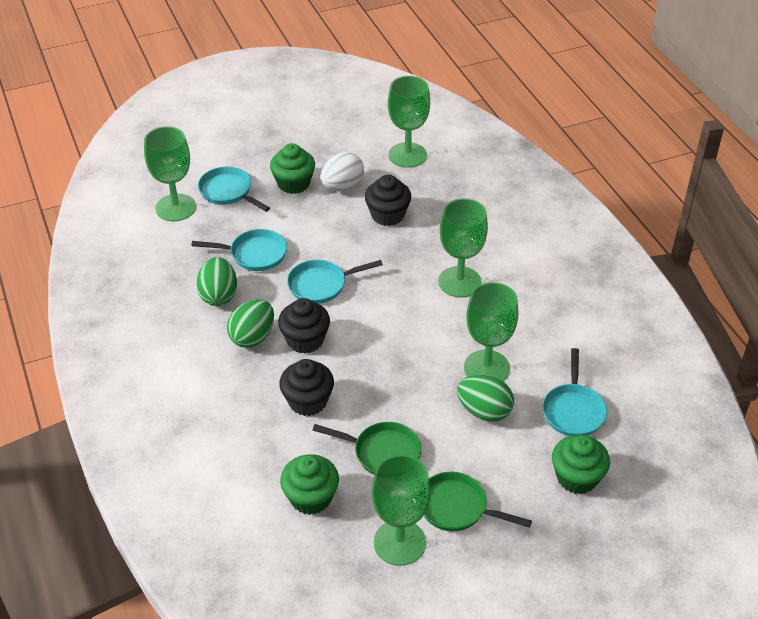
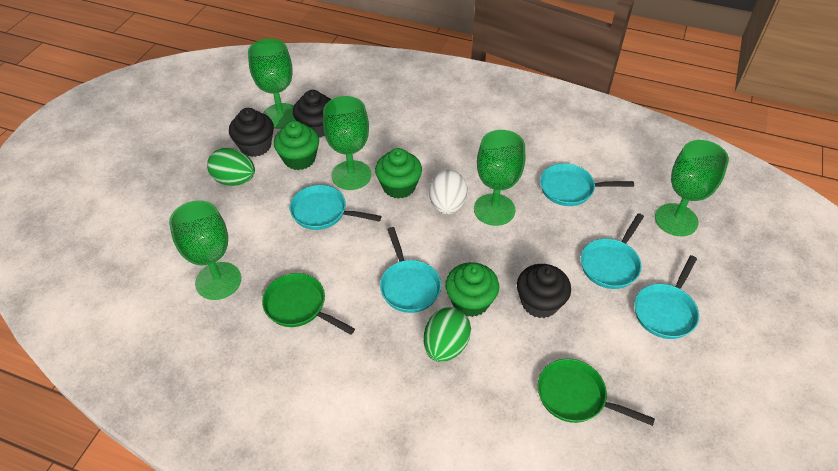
green egg: [196,257,237,306] [227,299,274,348] [457,375,514,422] = 3 -> [207,148,255,186] [424,307,471,362] = 2
turquoise pan: [191,229,287,271] [198,167,270,212] [287,260,383,304] [542,348,607,436] = 4 -> [290,185,381,230] [380,227,441,313] [540,163,634,206] [581,213,644,289] [634,255,699,339] = 5

